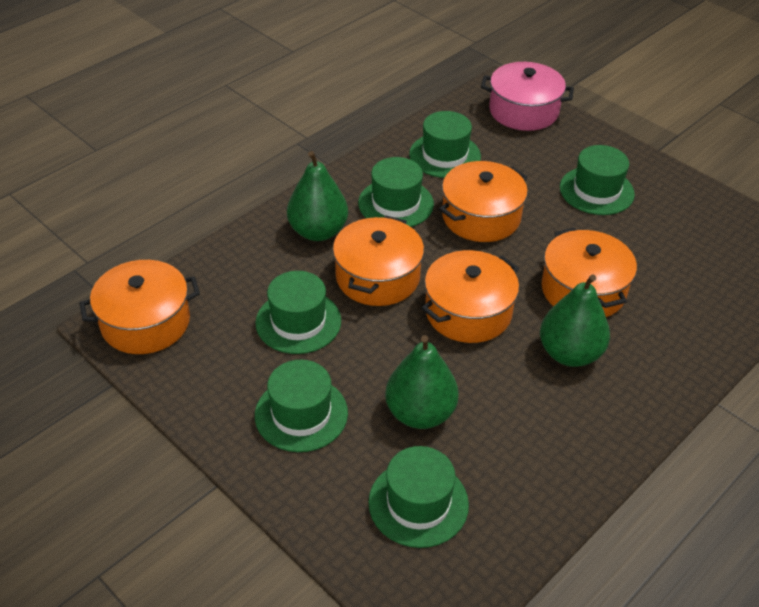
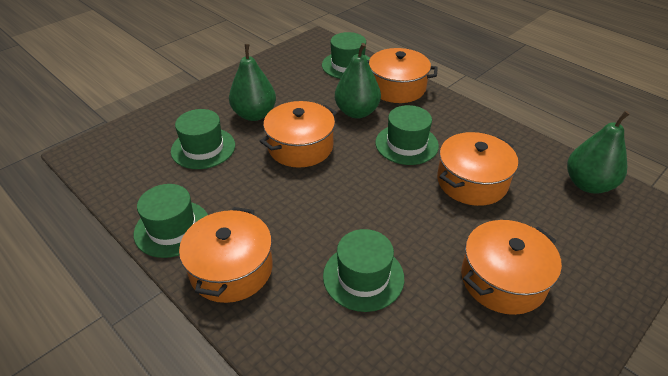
green hat: [255,271,341,354] [255,360,348,452] [358,157,434,227] [368,446,469,548] [409,111,481,178] [560,145,635,215] = 6 -> [134,184,208,258] [171,109,235,169] [322,32,370,79] [323,229,404,312] [375,105,439,165] = 5
pink pot: [481,62,574,131] = 1 -> none = 0

